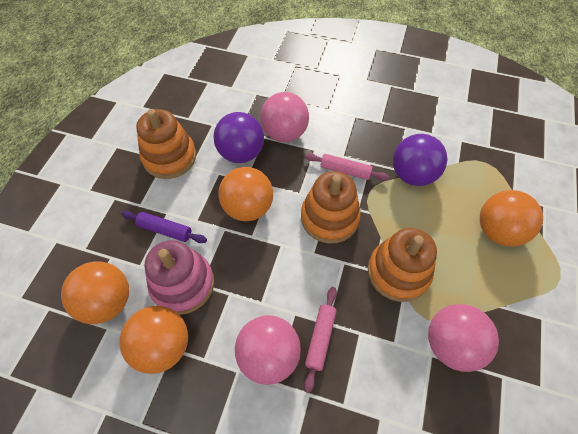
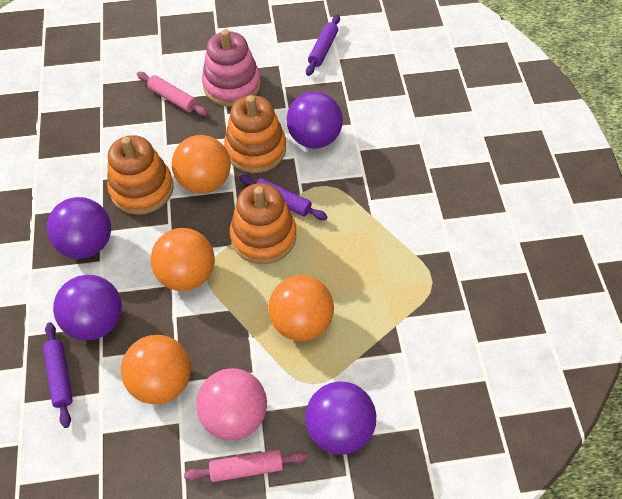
pink ball: [235,315,301,385] [260,92,309,142] [428,304,499,372] = 3 -> [196,368,267,440] = 1
purple ball: [213,112,264,163] [393,134,447,186] = 2 -> [47,197,111,259] [53,275,122,340] [287,92,343,149] [305,381,376,455] = 4
purple rolling pin: [121,211,207,243] = 1 -> [43,322,73,428] [239,175,328,220] [306,14,340,76] = 3

